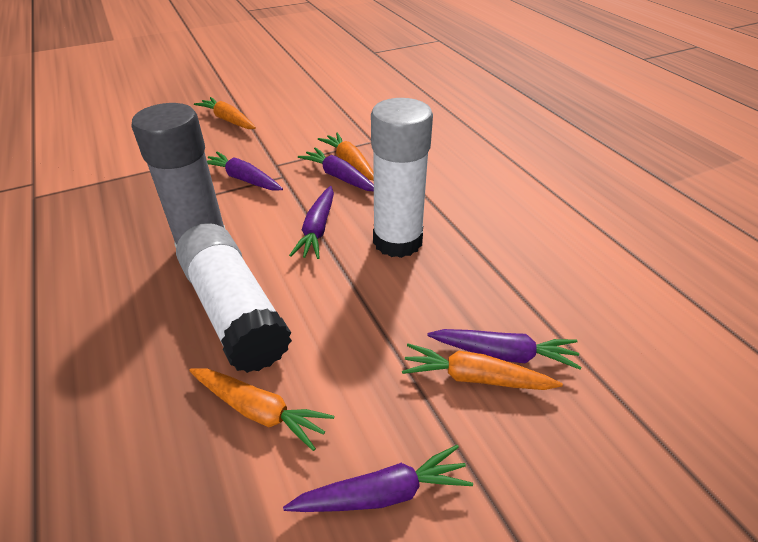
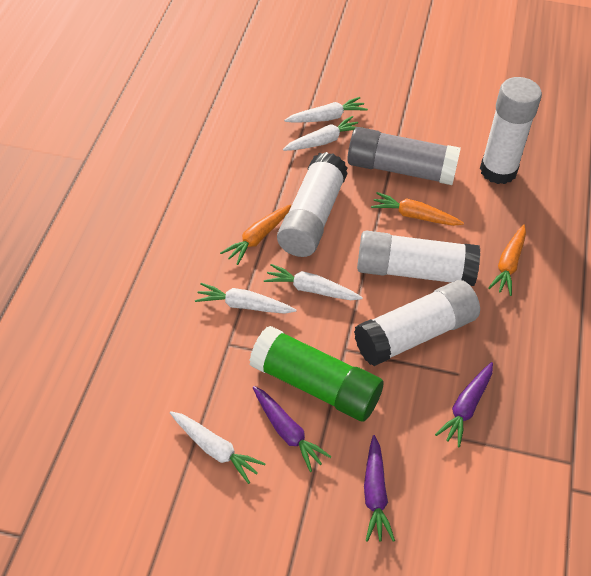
green glue stick: none = 0 -> [249,326,384,422] = 1
orange carrot: [189,368,334,451] [194,97,256,129] [318,132,374,181] [402,344,563,390] = 4 -> [220,205,291,265] [371,192,464,226] [488,224,526,296] = 3
purple carrot: [207,152,283,191] [283,445,473,512] [289,186,334,259] [298,147,374,191] [427,329,581,370] = 5 -> [252,386,332,472] [364,435,395,542] [435,362,493,447] = 3
white carrot: none = 0 -> [170,411,266,484] [195,283,297,314] [264,264,363,300] [283,116,363,151] [284,97,368,123] = 5
white glue stick: [176,223,292,373] [371,98,433,258] = 2 -> [277,152,348,257] [354,280,480,366] [357,231,480,286] [480,77,542,184] = 4

